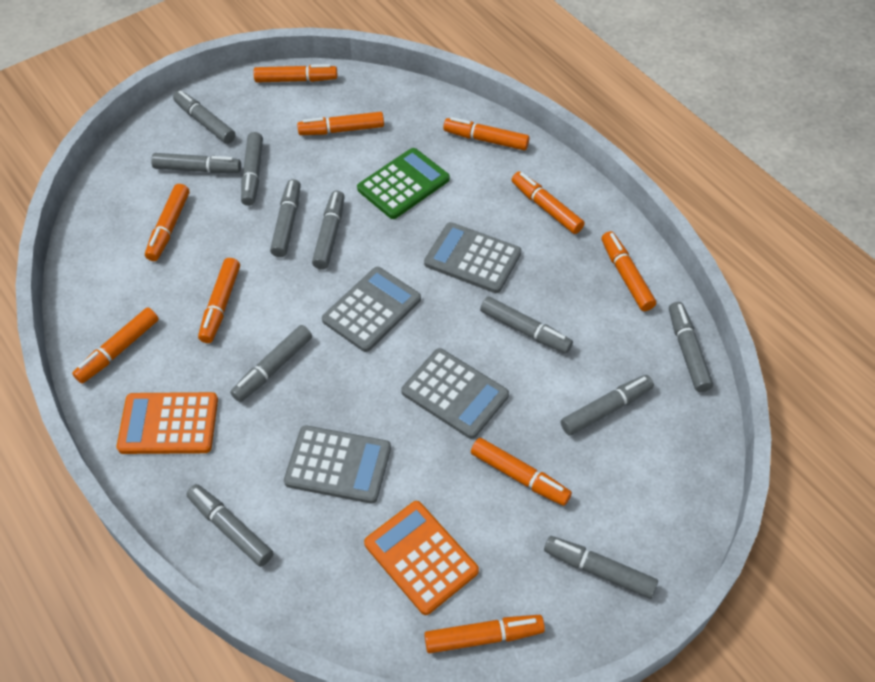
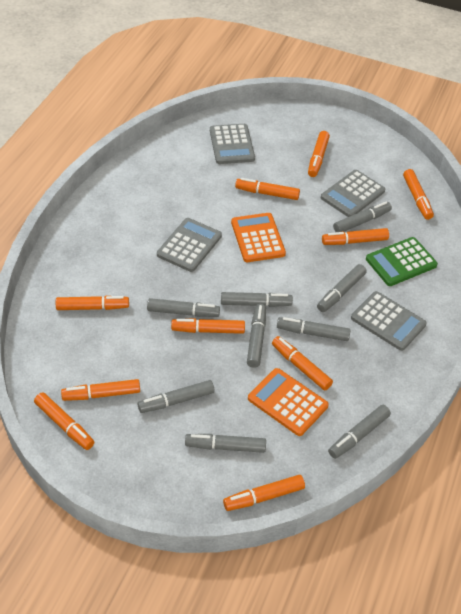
grey marker: [151,153,241,173] [173,90,236,144] [186,484,273,567] [230,325,312,402] [241,132,263,206] [270,179,301,257] [312,190,345,269] [480,296,573,354] [544,536,658,599] [561,375,654,436] [669,302,713,392] = 11 -> [138,380,215,413] [147,298,220,317] [185,434,266,453] [221,292,293,307] [247,304,266,368] [277,317,351,341] [317,264,366,312] [328,405,391,459] [333,202,392,232] = 9

